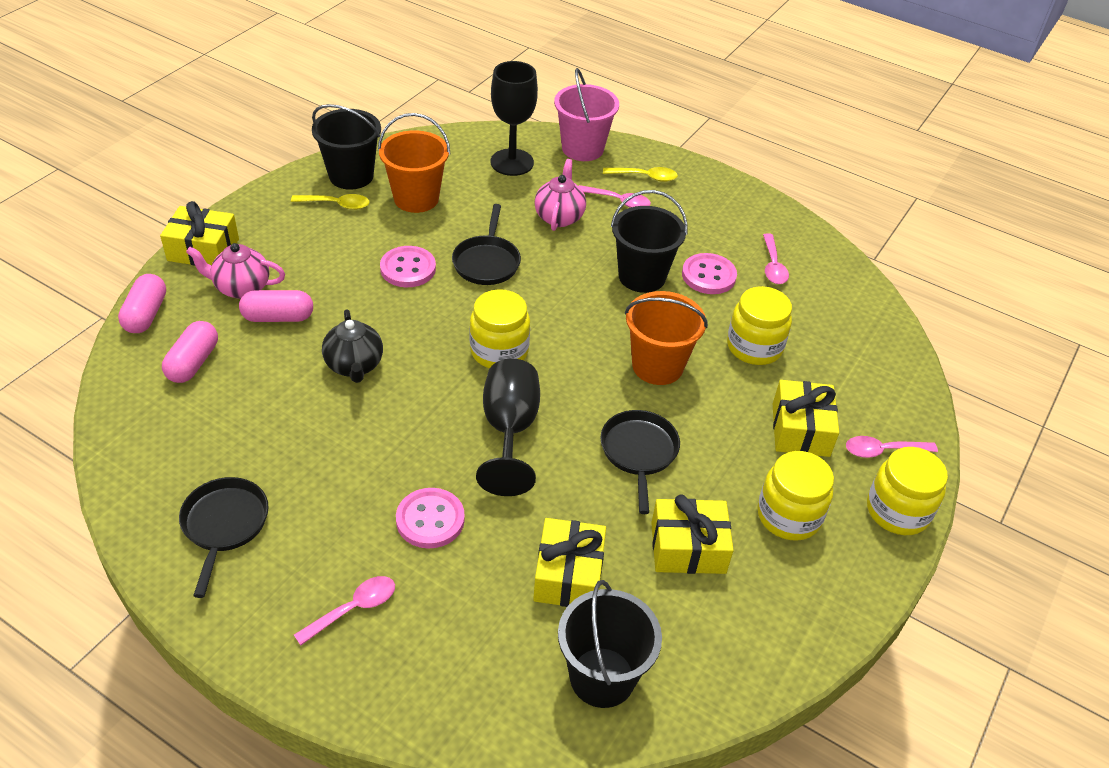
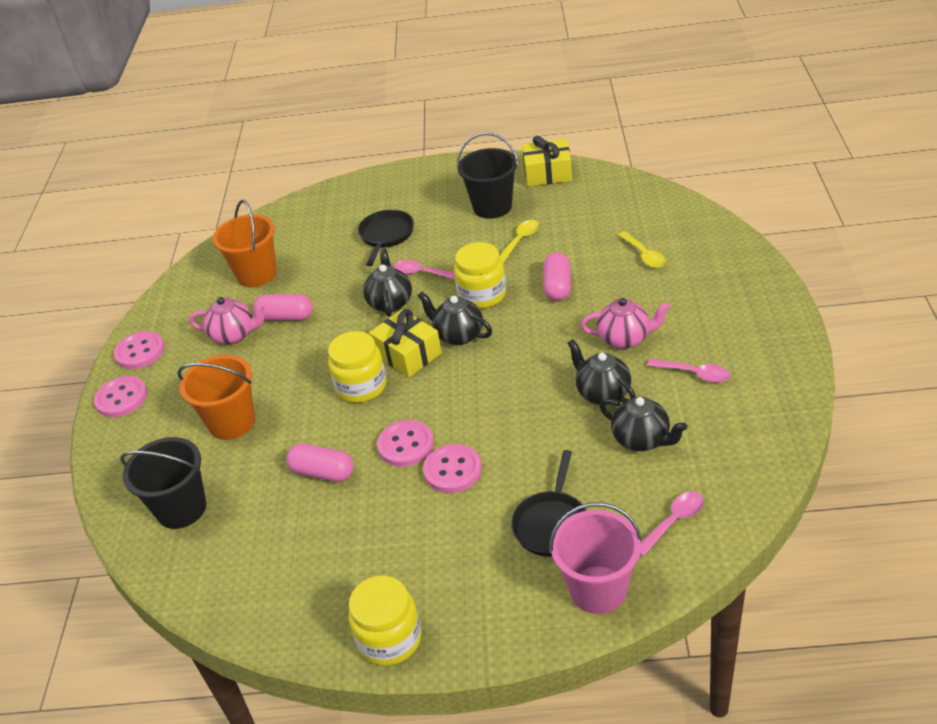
black bucket: [312,104,381,190] [558,580,662,708] [611,190,688,293] = 3 -> [120,437,206,529] [457,132,519,219] = 2
black goblet: [476,359,540,496] [490,61,538,176] = 2 -> none = 0
black pan: [179,477,269,598] [452,204,521,285] [600,410,680,514] = 3 -> [358,209,414,266] [511,450,587,557] = 2
black teapot: [322,309,383,383] = 1 -> [363,248,412,317] [418,291,492,345] [568,339,636,405] [600,397,687,451] = 4
pink button: [380,246,436,287] [396,488,465,549] [682,253,737,294] = 3 -> [94,376,147,417] [114,331,165,369] [377,420,434,467] [423,444,482,493] = 4
pink spoon: [294,576,395,645] [579,185,651,208] [763,233,789,284] [846,436,938,458] = 4 -> [393,260,455,280] [640,491,704,556] [647,359,730,383] = 3
yellow gift: [160,201,239,266] [533,518,606,607] [651,494,734,574] [773,380,839,457] = 4 -> [369,309,442,377] [522,136,572,186] = 2
yellow jar: [470,289,530,368] [727,286,792,365] [757,451,834,541] [867,447,948,535] = 4 -> [328,331,387,403] [349,575,422,666] [454,242,506,309] = 3

